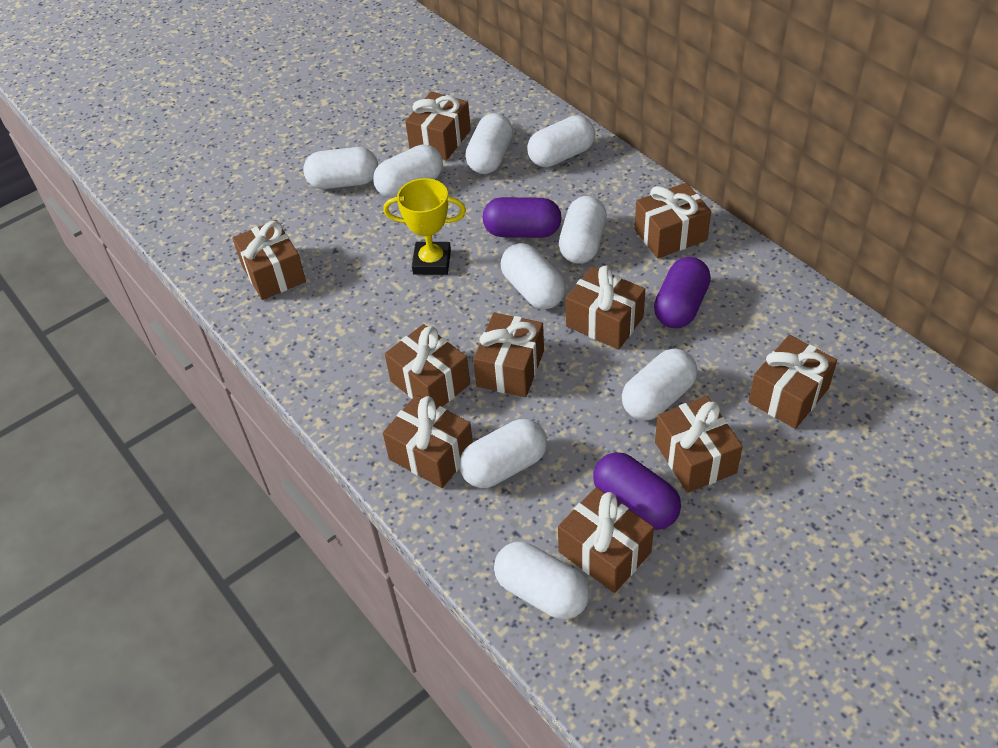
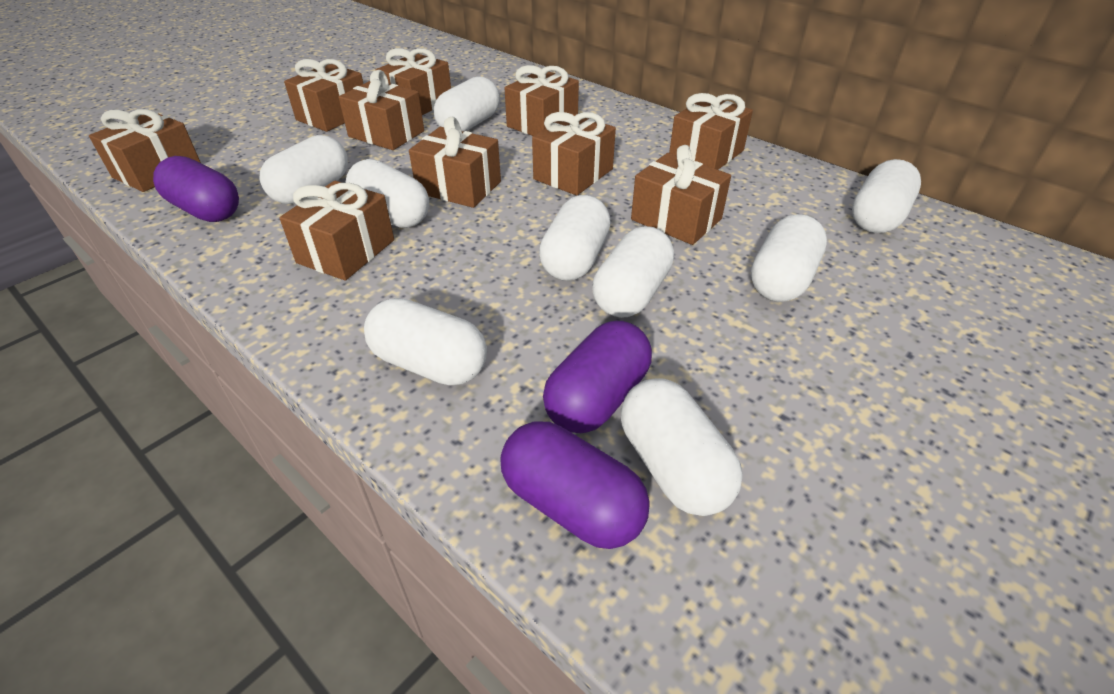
yellow trophy: [383,178,466,275] = 1 -> none = 0

